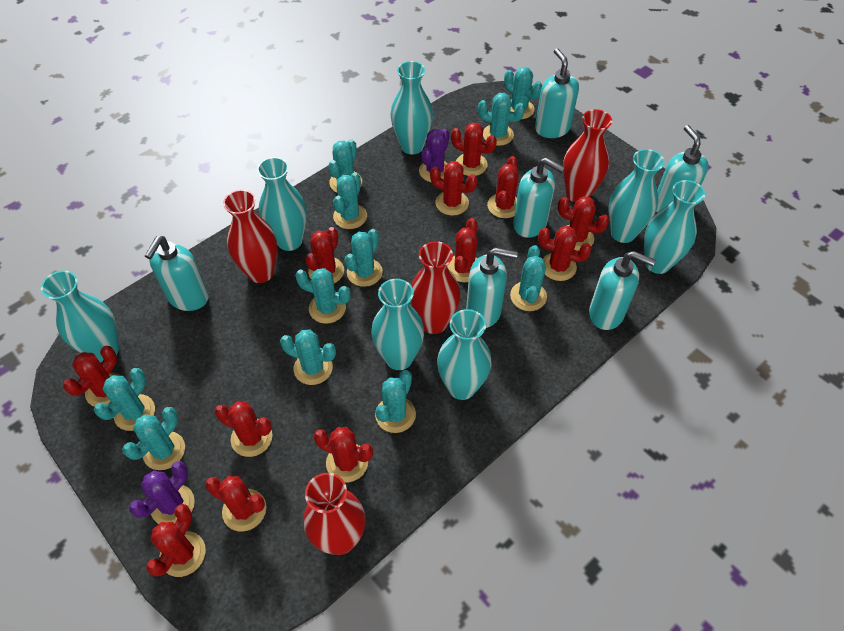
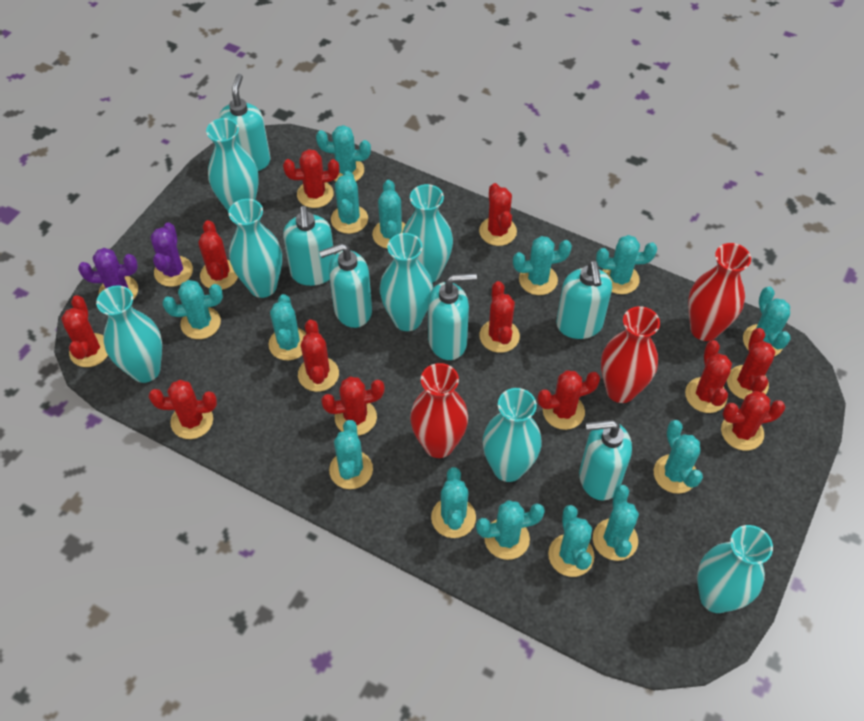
red vase: [223,190,277,283] [303,473,365,555] [410,241,461,334] [563,109,612,203] = 4 -> [410,363,468,458] [601,306,660,403] [688,243,751,341] = 3
turquoise cactus: [94,368,155,431] [122,407,185,470] [280,330,336,385] [295,268,351,324] [328,139,362,193] [333,173,367,229] [345,229,383,287] [375,370,416,433] [478,93,525,146] [504,67,542,119] [510,245,547,311] = 11 -> [162,280,223,339] [268,294,306,360] [316,125,371,181] [329,420,373,489] [331,171,368,234] [372,180,406,248] [431,467,476,538] [476,500,545,560] [513,236,572,295] [548,505,594,577] [593,485,639,561] [596,235,657,294] [654,420,703,494] [743,286,791,356] = 14

